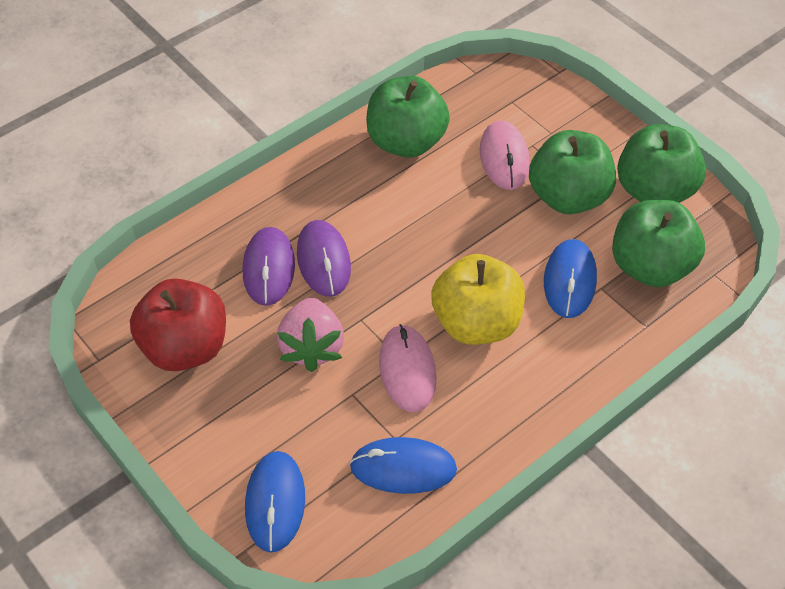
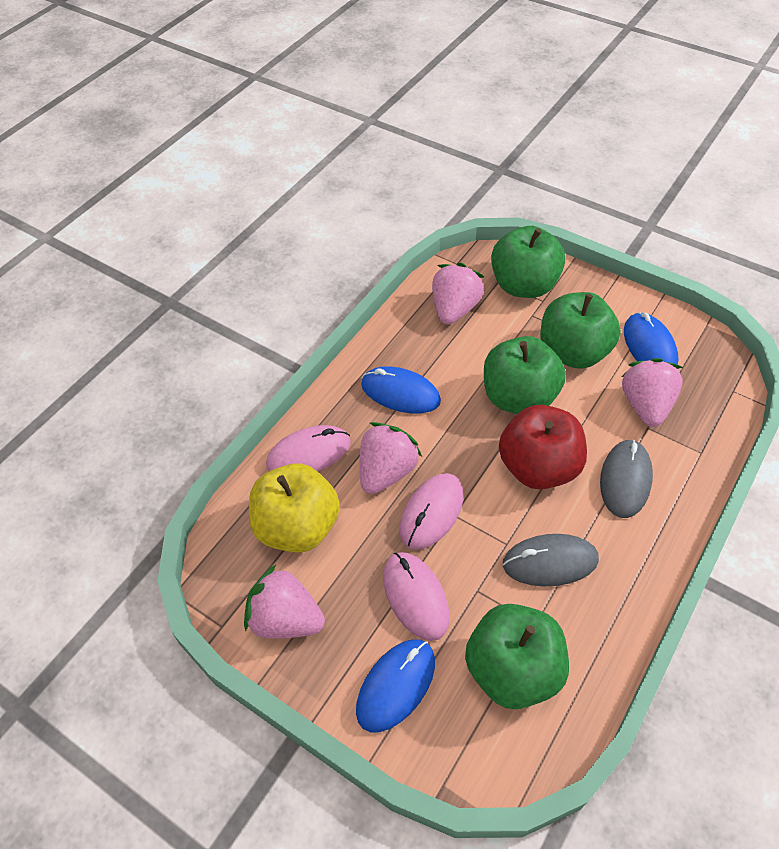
grey mouse: none = 0 -> [503,534,599,586] [600,439,653,518] = 2
pink mouse: [379,324,437,412] [480,120,530,190] = 2 -> [266,425,351,471] [383,552,450,641] [399,473,464,550] = 3
pink strawberry: [277,298,344,372] = 1 -> [244,565,325,639] [360,422,422,494] [432,263,484,324] [622,358,683,427] = 4
purple mouse: [243,227,295,306] [297,220,351,297] = 2 -> none = 0

